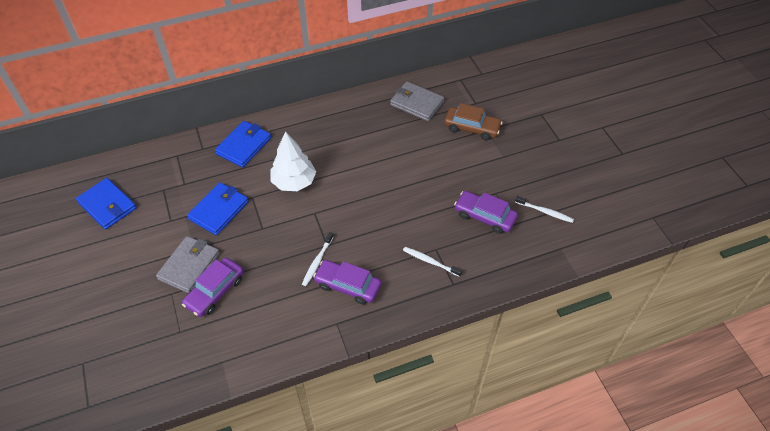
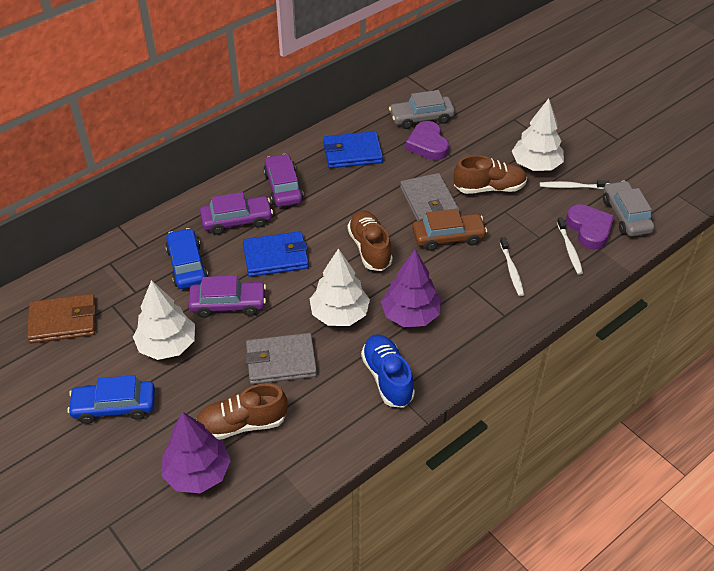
blue car: none = 0 -> [67,375,155,424] [165,228,208,289] = 2
blue shoe: none = 0 -> [361,334,415,408] = 1
blue wallet: [76,178,137,230] [187,182,248,235] [215,121,271,167] = 3 -> [243,231,309,277] [323,131,383,168] = 2
brown shoe: none = 0 -> [196,383,288,440] [348,210,393,271] [454,155,527,194] = 3
brown wallet: none = 0 -> [27,294,96,343] = 1
grey car: none = 0 -> [389,90,455,129] [603,181,655,236] = 2
purple heart: none = 0 -> [406,121,449,160] [566,204,614,250] = 2
purple tree: none = 0 -> [161,412,231,493] [381,250,441,327] = 2
white tree: [270,132,316,191] = 1 -> [133,280,195,360] [310,248,370,326] [512,98,564,171] = 3

